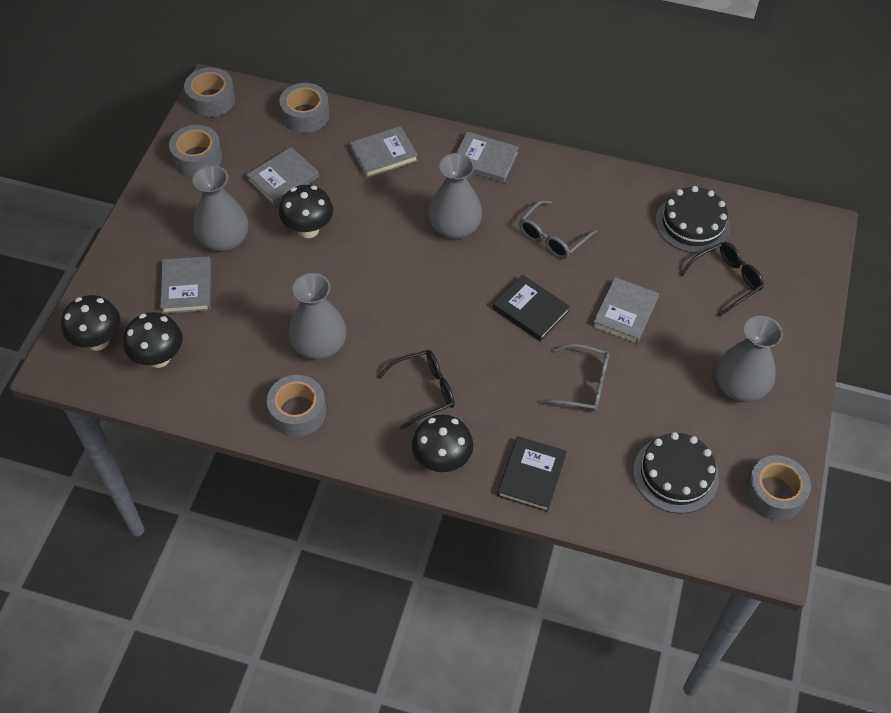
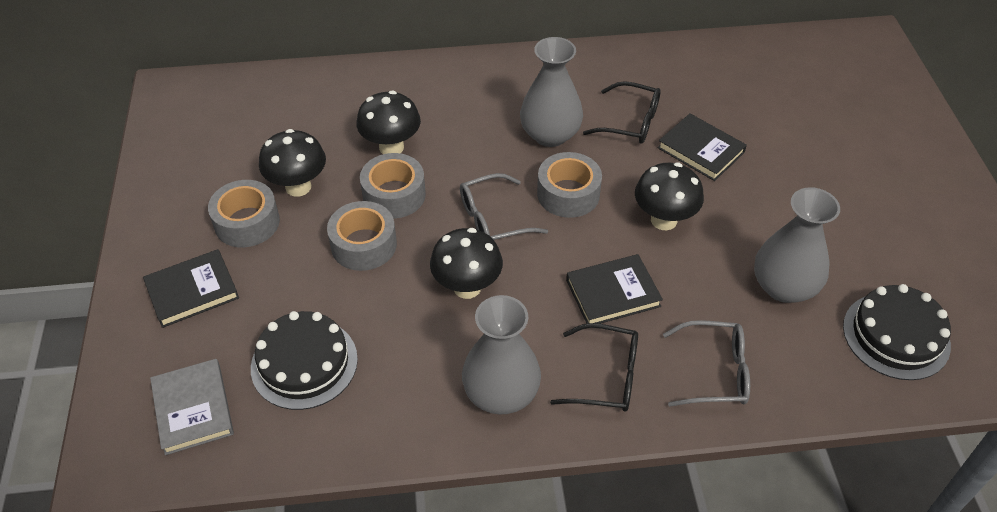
black book: [493,274,570,341] [497,436,567,512] = 2 -> [143,249,239,328] [566,254,663,324] [658,114,747,181] = 3
grey book: [160,256,211,314] [246,147,319,206] [350,126,418,178] [456,132,519,183] [592,277,659,344] = 5 -> [150,359,234,455] = 1
grey tape: [169,125,222,177] [184,67,235,117] [267,375,326,437] [280,83,330,133] [745,455,811,521] = 5 -> [208,180,280,247] [327,201,397,271] [360,153,426,219] [537,152,602,218] = 4
grey vase: [192,165,248,252] [288,273,347,360] [428,153,482,240] [715,316,783,402] = 4 -> [462,295,541,414] [520,37,583,147] [754,187,840,303] = 3

